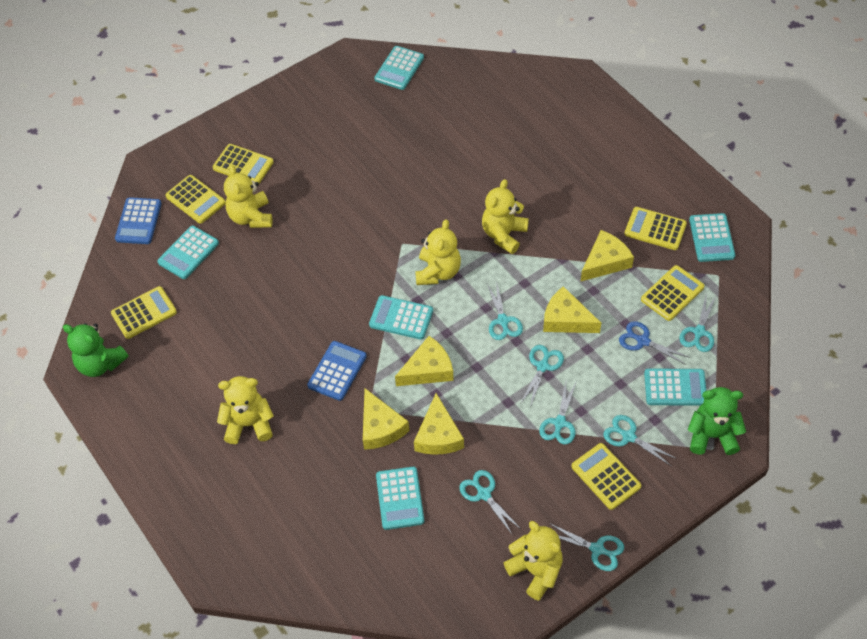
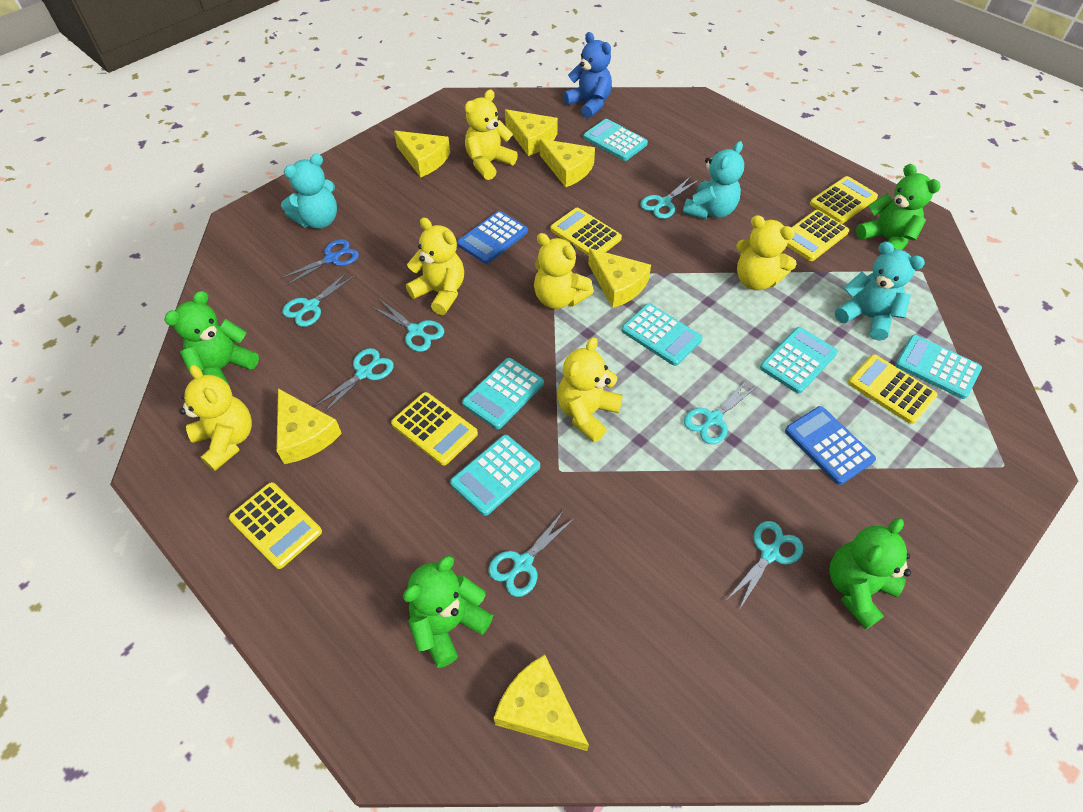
blue teddy bear: none = 0 -> [563,32,612,118] = 1
green teddy bear: [63,323,129,377] [688,387,746,455] = 2 -> [164,291,259,384] [403,556,493,668] [829,518,911,629] [856,164,941,250] = 4
turquoise teddy bear: none = 0 -> [281,154,337,229] [683,141,744,219] [835,242,925,341] = 3
yellow cheese: [363,388,409,450] [395,336,454,386] [414,393,464,455] [543,286,601,333] [581,230,634,281] = 5 -> [276,388,342,464] [394,131,450,177] [494,655,589,751] [505,109,558,156] [540,139,595,188] [588,248,651,308] = 6
yellow teddy bear: [217,376,274,444] [224,165,272,228] [415,219,461,285] [482,179,529,254] [503,521,563,601] = 5 -> [179,365,252,471] [406,218,464,315] [465,89,518,180] [534,233,594,309] [557,337,623,442] [736,215,797,290] = 6

